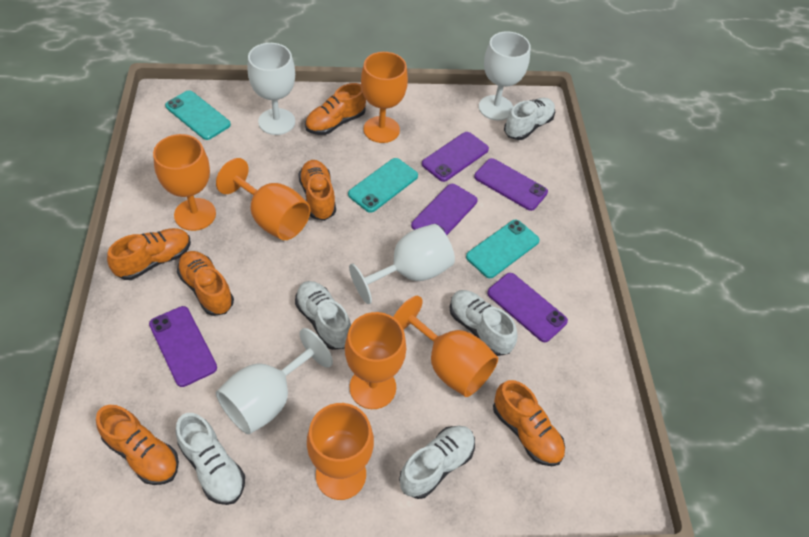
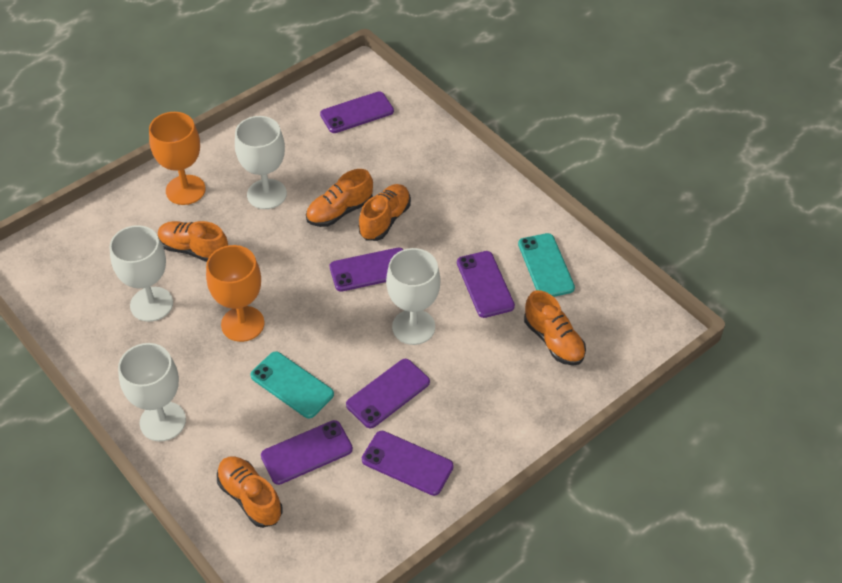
orange goblet: [153,134,216,231] [216,158,310,240] [307,403,374,500] [345,312,406,409] [361,52,408,143] [393,296,498,397] = 6 -> [149,112,206,205] [206,245,265,342] = 2
orange shoe: [96,405,179,485] [107,228,191,280] [177,251,234,316] [298,160,336,221] [305,83,366,135] [493,380,565,466] = 6 -> [158,221,228,262] [217,456,282,528] [306,169,373,227] [359,184,411,241] [524,290,586,366] = 5
purple phone: [149,306,217,387] [411,184,477,235] [422,132,489,182] [474,158,548,211] [487,273,568,342] = 5 -> [261,420,353,485] [320,91,394,133] [330,248,403,292] [346,359,430,428] [362,431,454,496] [457,251,515,318] = 6
turquoise phone: [165,90,231,140] [348,158,418,213] [466,220,540,278] = 3 -> [250,351,334,419] [518,233,575,297] = 2
white shoe: [176,413,245,505] [295,281,351,350] [399,426,475,499] [449,290,518,356] [504,98,555,140] = 5 -> none = 0

